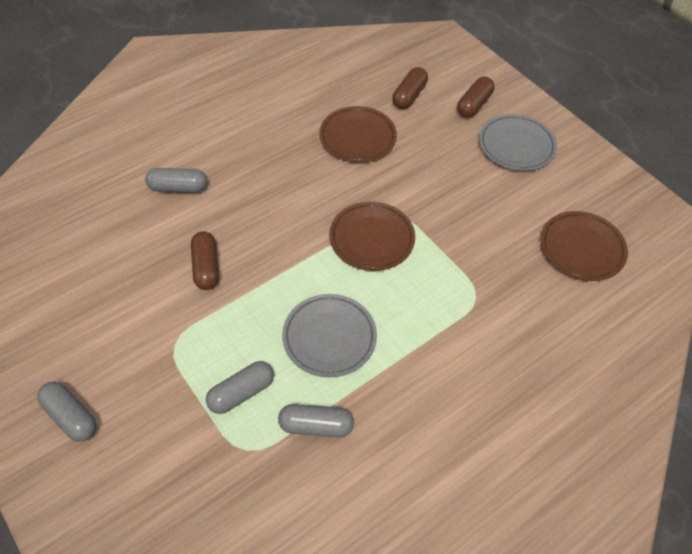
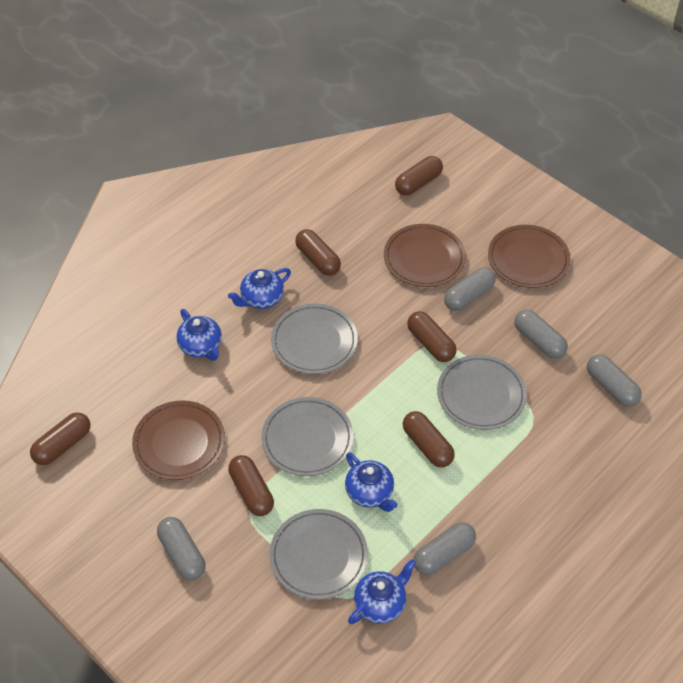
blue teapot: none = 0 -> [176,309,222,361] [228,268,291,309] [345,452,398,512] [348,559,416,624] = 4
brown capsule: [191,231,219,290] [392,67,428,109] [457,77,494,118] = 3 -> [30,412,91,465] [228,455,274,516] [295,229,341,276] [395,156,443,195] [403,411,455,467] [407,311,457,362] = 6
grey capsule: [37,382,97,442] [145,168,207,193] [206,361,274,414] [278,404,354,438] = 4 -> [157,517,206,580] [413,522,476,575] [444,267,495,311] [514,310,568,359] [587,354,642,407] = 5
grey plate: [282,294,377,377] [479,114,557,171] = 2 -> [261,397,353,476] [269,509,368,600] [271,304,358,374] [437,355,527,430] = 4

